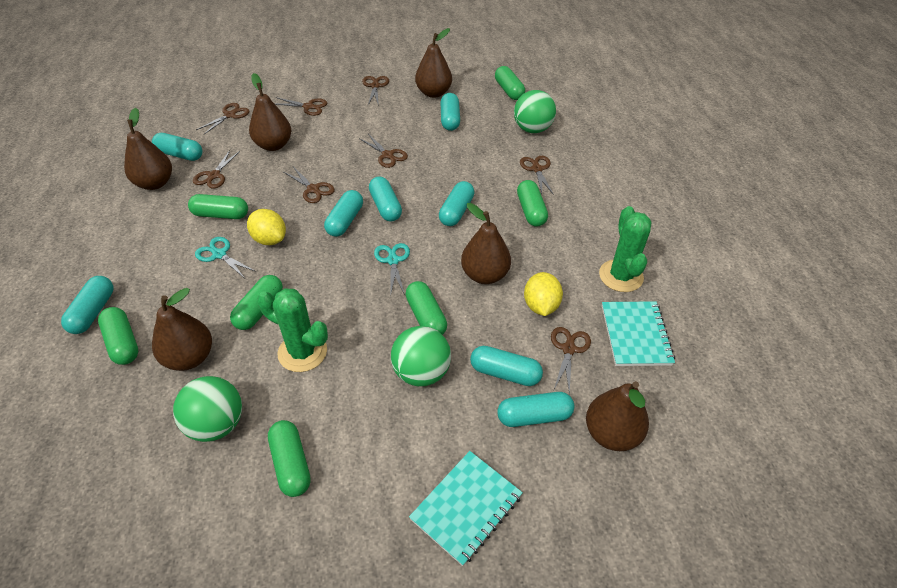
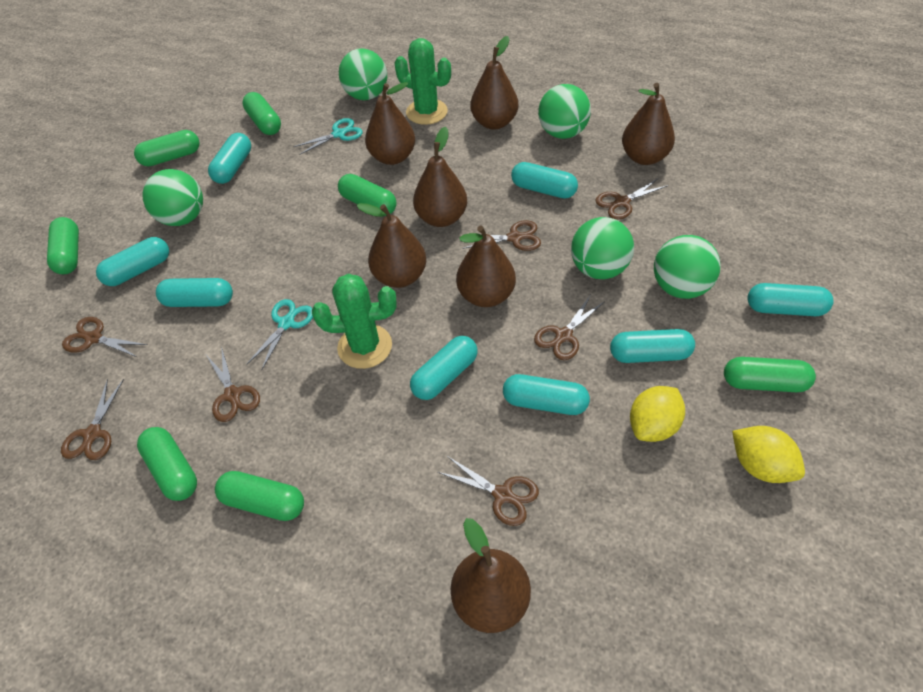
brown pear: [124,108,172,190] [152,288,212,371] [249,73,291,151] [415,28,452,98] [461,203,511,284] [586,381,649,451] = 6 -> [357,203,426,288] [365,82,415,165] [413,127,467,227] [451,518,531,633] [456,225,516,307] [470,36,518,130] [622,83,675,165] = 7
brown scissors: [193,150,240,189] [196,103,249,135] [275,97,327,116] [284,167,335,203] [359,134,408,168] [362,76,389,106] [520,156,554,195] [551,327,591,395] = 8 -> [61,379,124,460] [62,317,147,357] [206,346,260,422] [438,456,539,526] [460,220,541,251] [534,295,605,360] [595,178,669,220] = 7
green ball: [173,376,242,442] [391,326,451,386] [514,90,556,133] = 3 -> [142,169,203,226] [339,48,387,100] [538,84,591,139] [571,217,634,279] [654,235,721,299] = 5
turquoise notebook: [409,451,523,566] [602,301,675,366] = 2 -> none = 0

